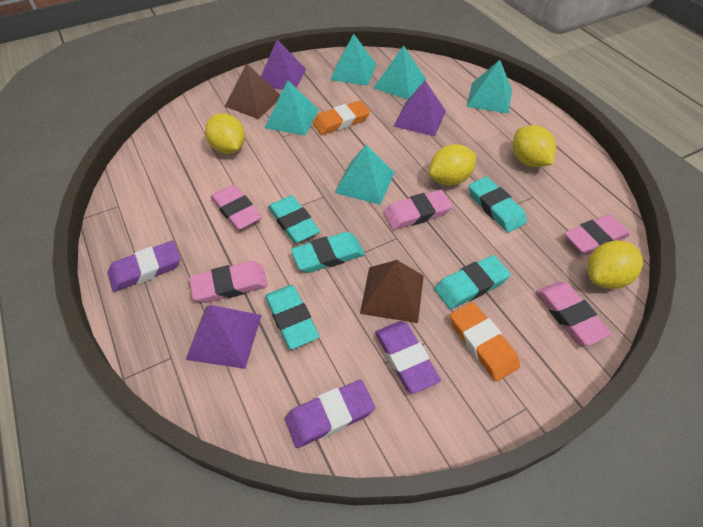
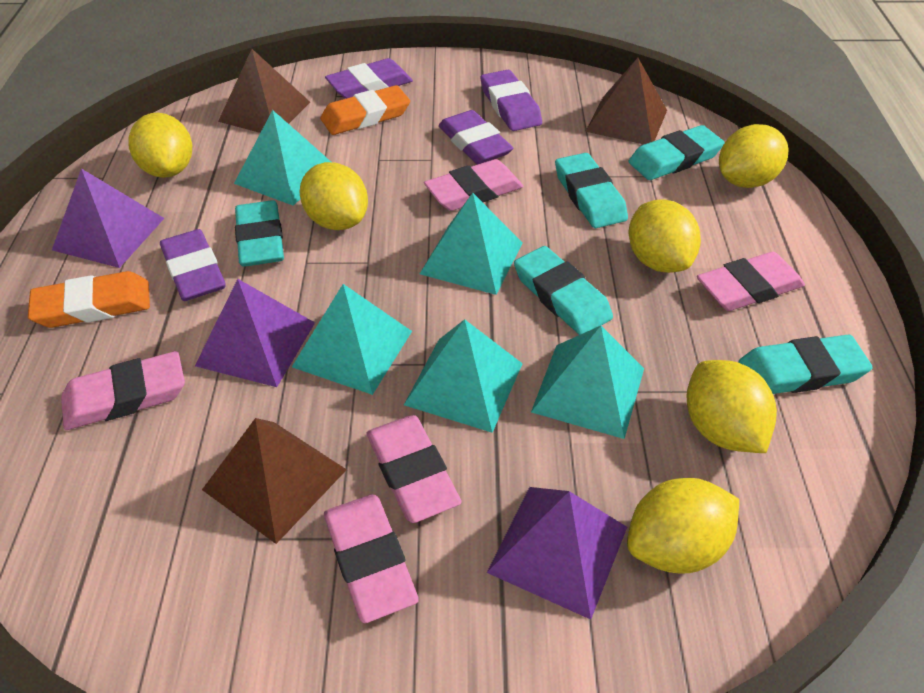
brown pyramid: [225,63,280,119] [360,260,424,323] = 2 -> [202,418,347,544] [218,49,310,133] [585,58,667,144] = 3
purple eraser: [107,240,180,292] [285,380,375,448] [375,321,441,394] = 3 -> [160,229,226,301] [325,58,413,99] [439,110,513,165] [481,70,542,131] = 4
yellow lemon: [205,113,245,154] [429,144,476,185] [513,125,556,167] [587,240,643,289] = 4 -> [129,113,192,178] [300,162,368,230] [627,478,739,574] [629,199,701,273] [686,360,777,453] [719,124,789,188] = 6

